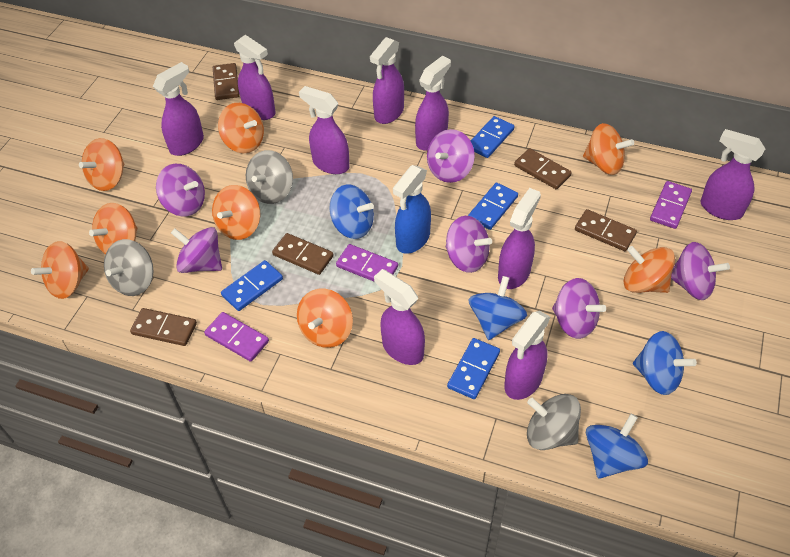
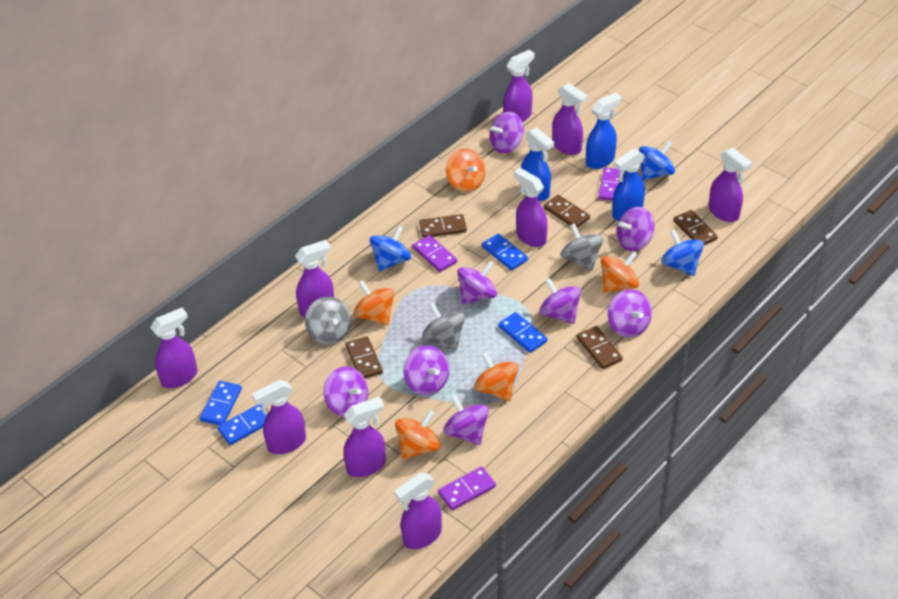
blue spinning top: [330,184,374,239] [468,276,527,340] [586,414,648,479] [633,331,697,395] = 4 -> [370,226,411,271] [639,141,675,180] [661,229,704,276] = 3
blue spray bottle: [393,165,431,254] = 1 -> [521,127,554,201] [586,92,621,169] [612,149,645,221] = 3
orange spinning top: [31,241,89,299] [79,138,124,191] [89,203,137,255] [212,185,261,240] [218,103,264,153] [297,289,353,348] [583,123,634,175] [624,246,675,293] = 8 -> [353,280,395,326] [395,410,440,459] [446,148,485,192] [474,352,519,401] [601,251,639,293] = 5
purple spinning top: [156,164,205,217] [171,227,222,273] [427,129,475,183] [446,216,492,273] [552,278,606,339] [671,242,730,300] = 6 -> [323,367,368,417] [403,346,449,396] [443,395,489,445] [457,261,497,304] [489,112,524,153] [539,278,581,324] [608,289,652,338] [617,207,655,251] = 8

